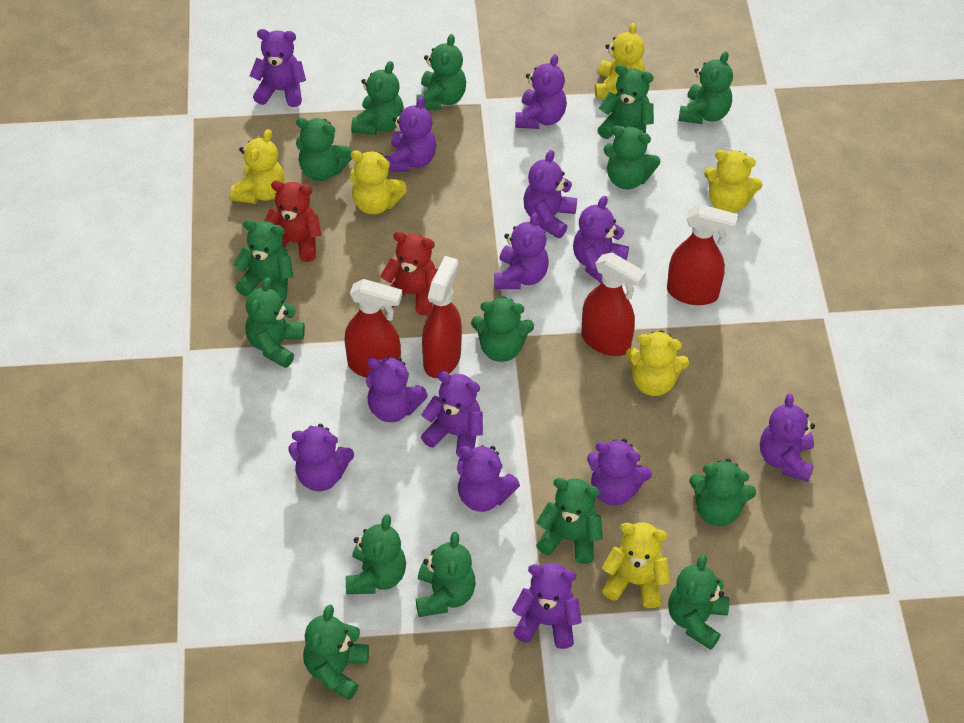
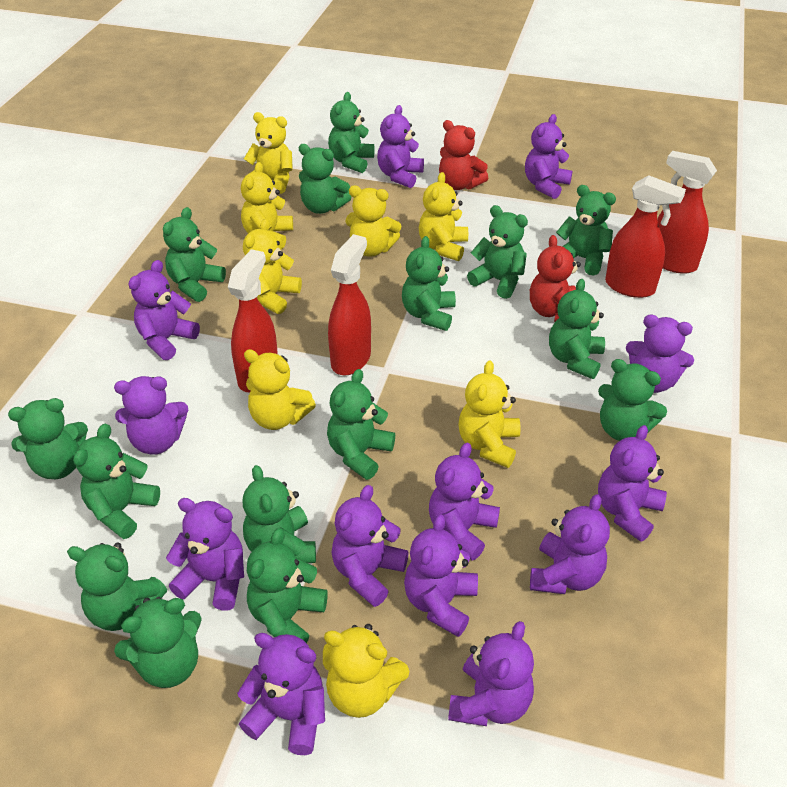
yellow teddy bear: [230,129,285,204] [350,150,407,215] [595,23,645,99] [602,522,670,608] [626,330,689,396] [704,150,763,213] = 6 -> [241,162,293,250] [243,219,302,314] [244,112,293,194] [244,349,316,430] [323,624,409,718] [345,185,401,257] [419,172,468,261] [459,360,521,468] = 8

